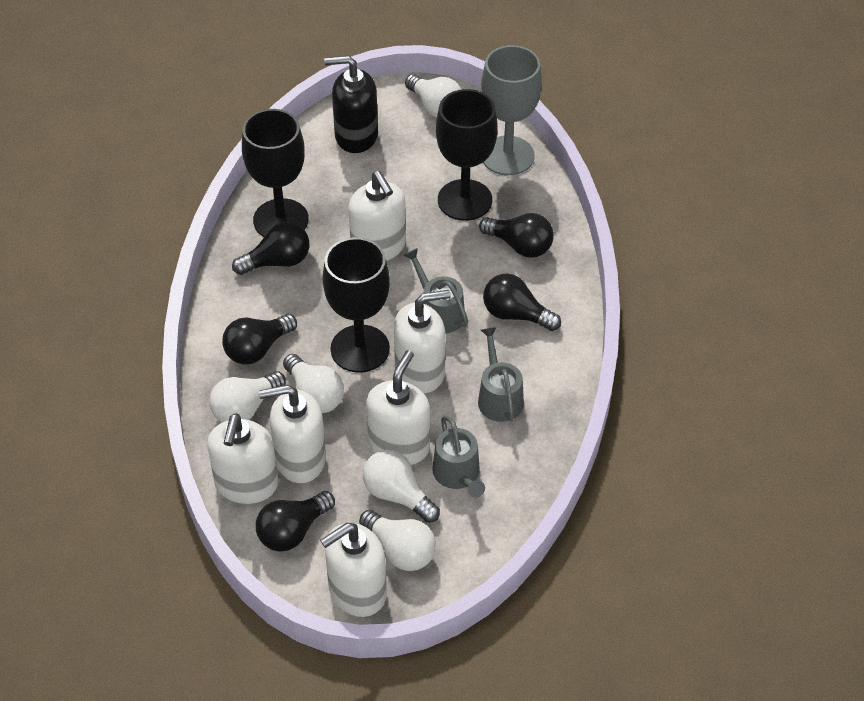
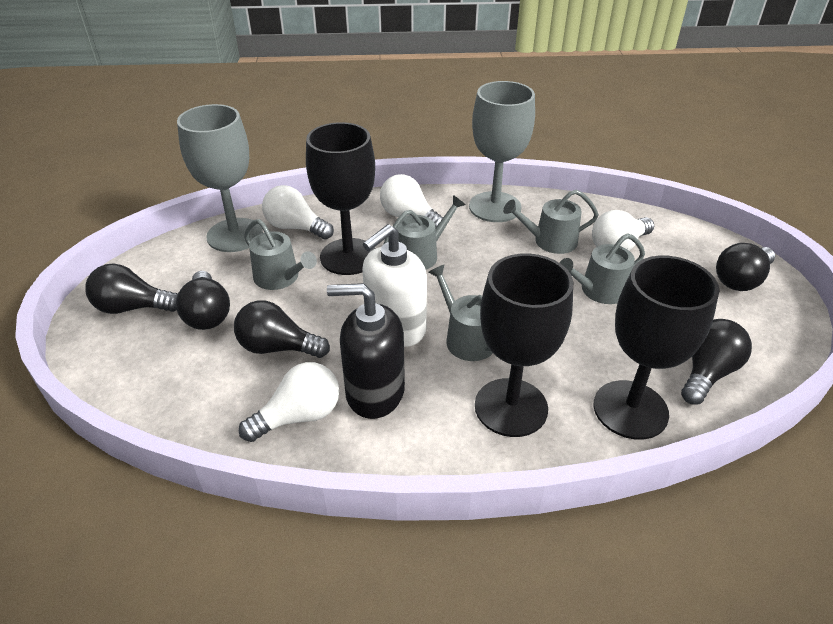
grey goblet: [481,45,542,175] = 1 -> [177,104,263,252] [469,81,535,222] = 2
grey watering can: [404,248,468,334] [433,415,485,498] [478,327,524,422] = 3 -> [244,219,317,290] [383,195,465,269] [428,265,493,361] [503,190,599,254] [559,233,645,304] = 5
white light bulb: [209,371,286,423] [283,354,344,413] [359,510,436,571] [363,450,440,523] [405,74,462,118] = 5 -> [239,362,339,442] [262,185,334,239] [380,174,443,228] [592,210,654,251] = 4
white soap dispenser: [207,413,278,504] [259,385,326,483] [320,523,387,617] [348,171,406,261] [366,350,430,465] [394,290,451,393] = 6 -> [362,224,427,347] = 1

